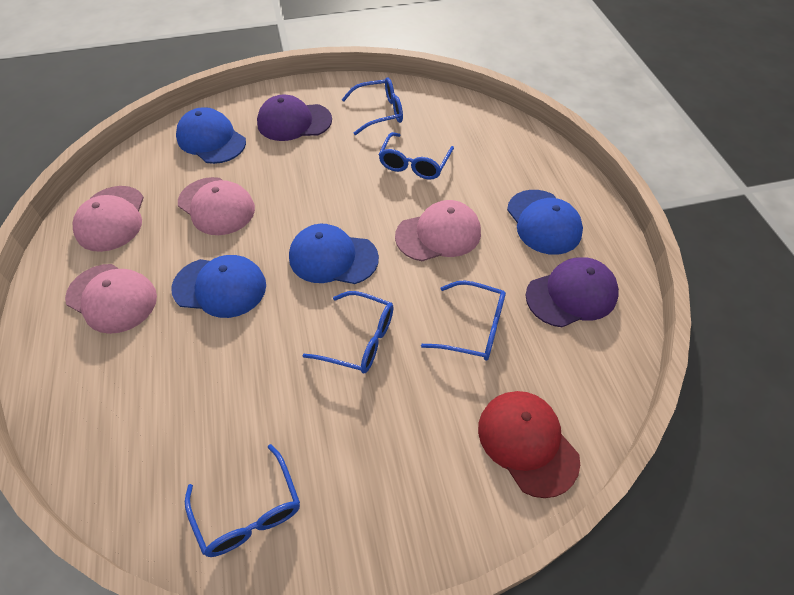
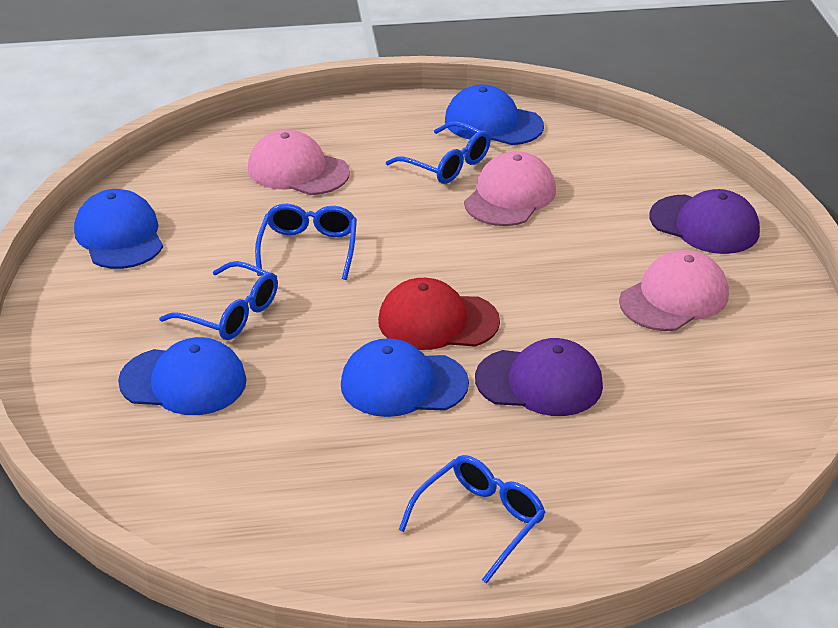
blue glasses: [185,444,300,557] [302,291,394,373] [341,77,403,135] [378,132,454,180] [421,280,506,360] = 5 -> [159,261,278,340] [255,204,357,280] [386,121,491,184] [399,455,545,584] = 4
pink cap: [65,264,157,334] [73,186,144,252] [178,177,255,235] [395,200,481,261] = 4 -> [248,130,350,195] [464,151,556,226] [619,250,729,331] = 3

